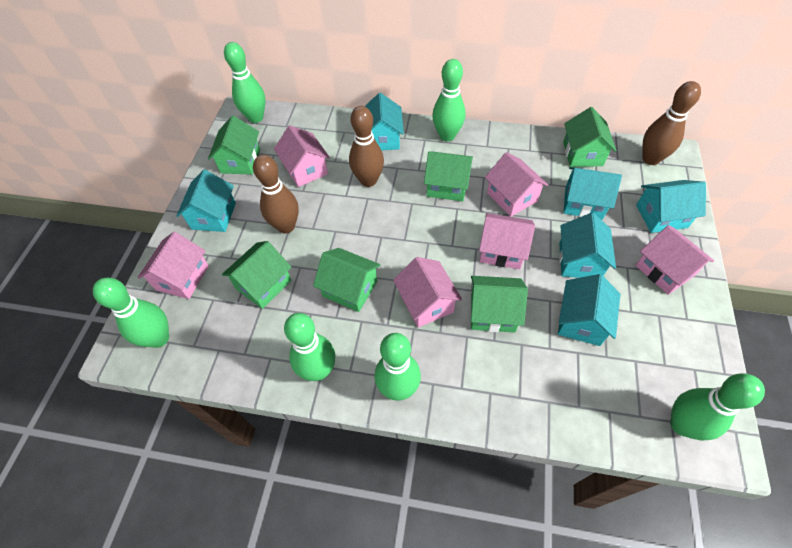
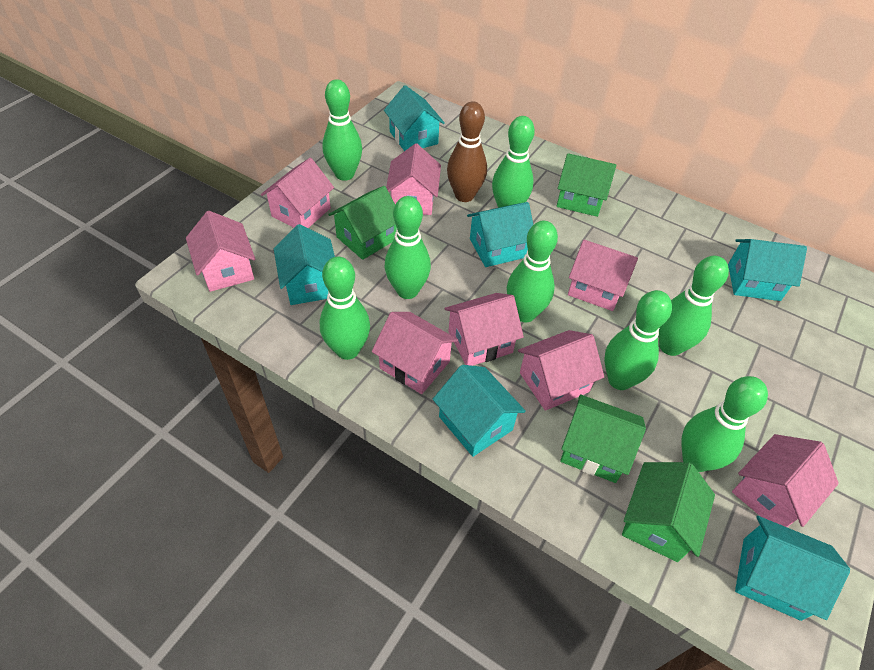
brown bowling pin: [253,155,299,234] [349,106,384,187] [642,81,701,165] = 3 -> [447,101,487,202] = 1
green bowling pin: [93,277,169,348] [224,42,265,123] [284,313,335,381] [375,333,421,401] [432,59,465,141] [670,373,765,440] = 6 -> [320,257,370,360] [322,79,362,181] [385,196,431,299] [492,116,535,208] [507,221,558,322] [604,290,672,390] [658,256,729,356] [681,376,768,472] = 8
green house: [208,116,260,174] [222,241,292,309] [313,248,380,312] [424,151,473,201] [471,276,528,333] [563,107,617,167] = 6 -> [328,186,397,260] [557,153,616,217] [560,395,646,483] [622,462,715,562] = 4
pink house: [138,232,209,299] [274,125,330,187] [393,257,462,328] [479,213,535,269] [485,152,548,217] [636,225,714,295] = 6 -> [186,211,255,292] [261,158,334,228] [372,312,458,394] [386,143,441,215] [445,293,524,366] [518,330,604,411] [568,240,638,311] [732,434,839,527] = 8

